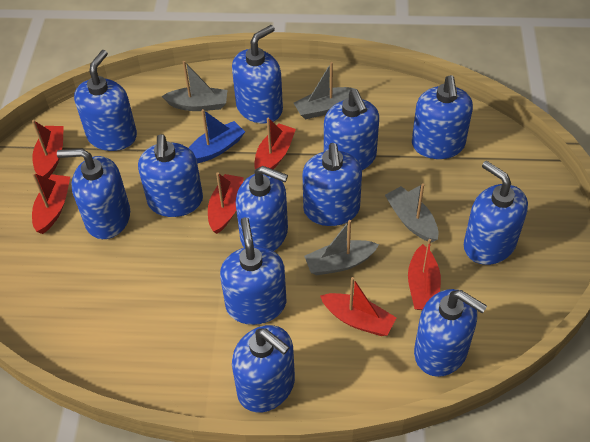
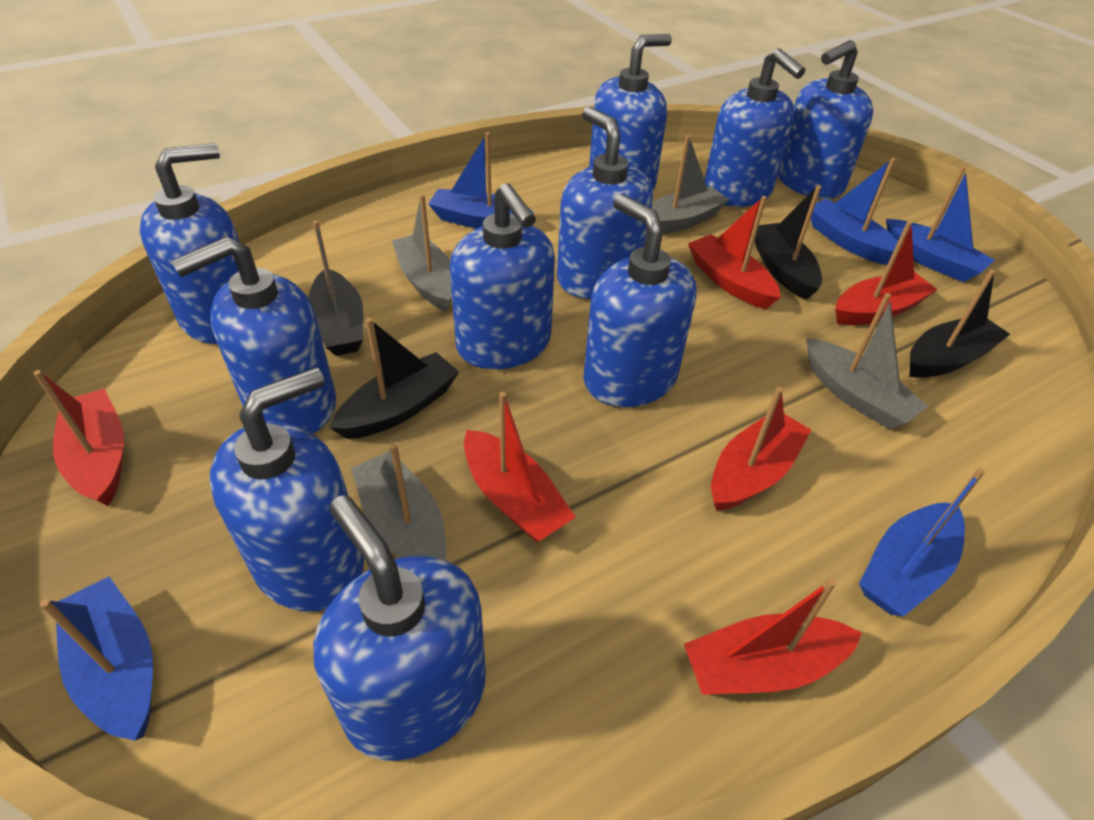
black boat: none = 0 -> [308,221,363,356] [329,318,459,439] [753,185,822,300] [909,270,1010,378] = 4
blue boat: [189,109,245,163] = 1 -> [40,577,153,741] [428,132,534,229] [811,158,898,265] [859,468,985,617] [886,166,995,282] = 5
blue soap dispenser: [57,148,130,239] [74,50,137,151] [138,134,203,217] [220,217,286,325] [232,25,283,124] [232,325,295,412] [236,166,288,251] [303,143,362,226] [324,89,379,170] [412,75,473,159] [414,289,487,377] [464,161,528,265] = 12 -> [140,143,240,344] [171,236,336,434] [210,367,364,612] [313,495,486,761] [450,183,555,370] [557,107,653,299] [583,194,697,407] [589,34,672,190] [704,48,805,207] [778,40,873,199] = 10

